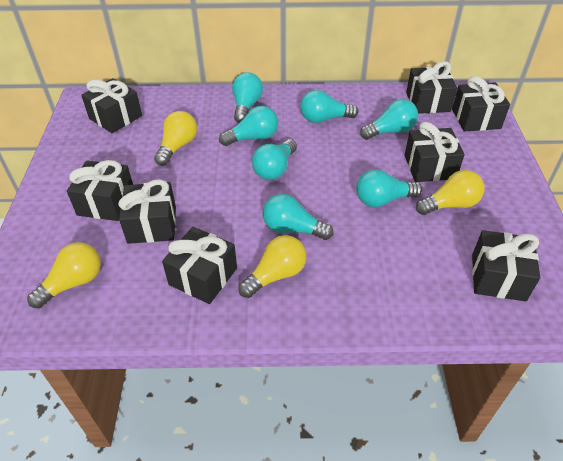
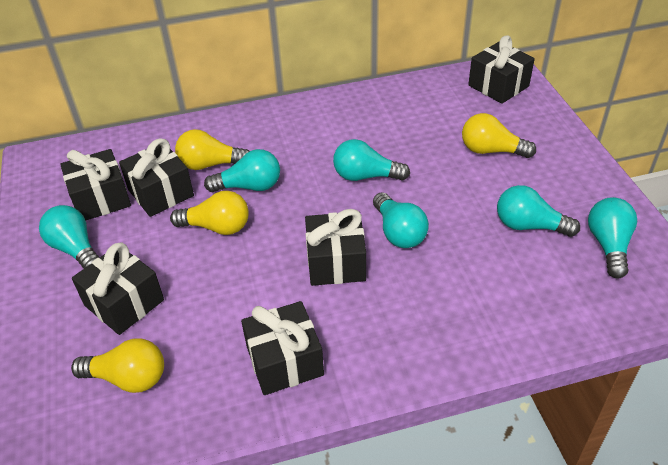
black gift: [67,160,133,221] [81,78,142,133] [118,179,176,244] [162,227,237,304] [405,122,464,182] [406,61,457,114] [452,76,510,132] [472,230,540,301] = 8 -> [60,149,131,221] [72,242,164,335] [119,138,194,217] [241,301,324,395] [305,209,366,286] [468,35,535,104] = 6
turquoise light bulb: [219,106,278,146] [232,72,263,123] [252,139,297,180] [263,194,334,240] [300,90,359,123] [356,169,422,207] [360,99,418,140] = 7 -> [39,205,99,268] [204,149,280,192] [333,139,410,181] [373,192,429,248] [497,185,580,237] [588,197,637,279] = 6

